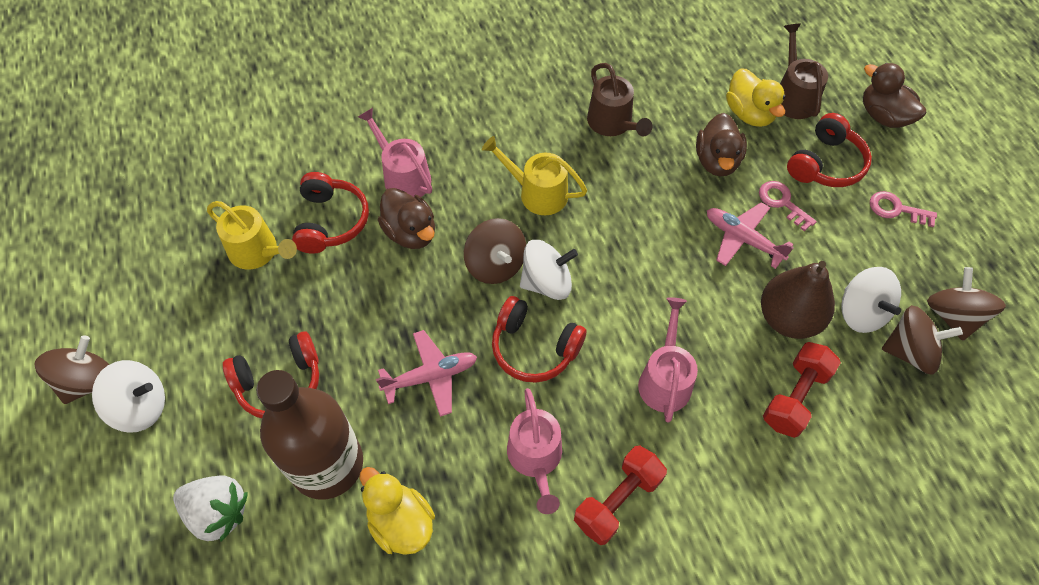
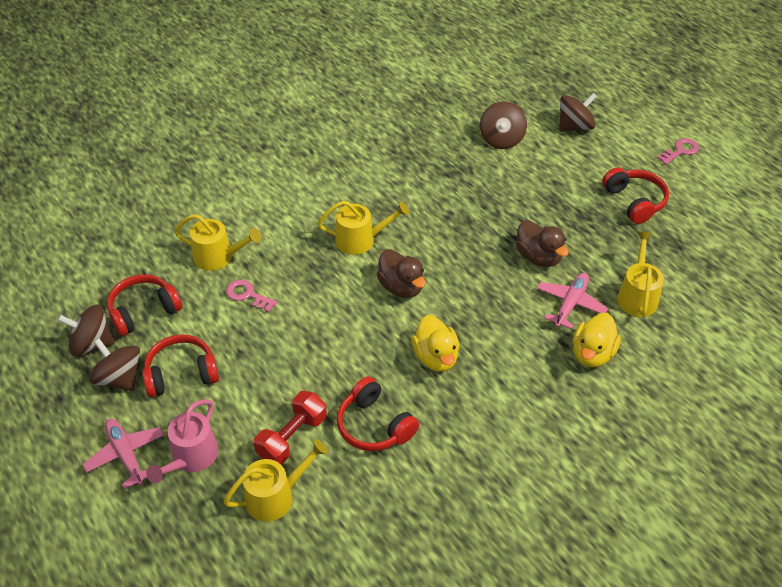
brown bottle: [256,370,363,500] = 1 -> none = 0
brown duck: [378,188,435,249] [696,113,747,176] [863,63,926,128] = 3 -> [376,249,426,298] [516,220,569,267] = 2
brown pear: [761,261,835,339] = 1 -> none = 0
brown watering can: [587,63,653,136] [780,23,828,119] = 2 -> none = 0
pink watering can: [358,108,432,197] [507,388,562,514] [638,297,698,423] = 3 -> [146,399,218,483] = 1
red dumbbell: [574,445,667,545] [763,342,841,438] = 2 -> [254,391,327,465] = 1
white spinning top: [92,360,165,433] [520,240,578,300] [841,267,901,333] = 3 -> none = 0
white strawberry: [173,475,248,542] = 1 -> none = 0
yellow watering can: [207,201,297,269] [482,136,587,215] = 2 -> [175,214,261,271] [223,439,328,522] [318,201,409,255] [617,232,664,317] = 4

